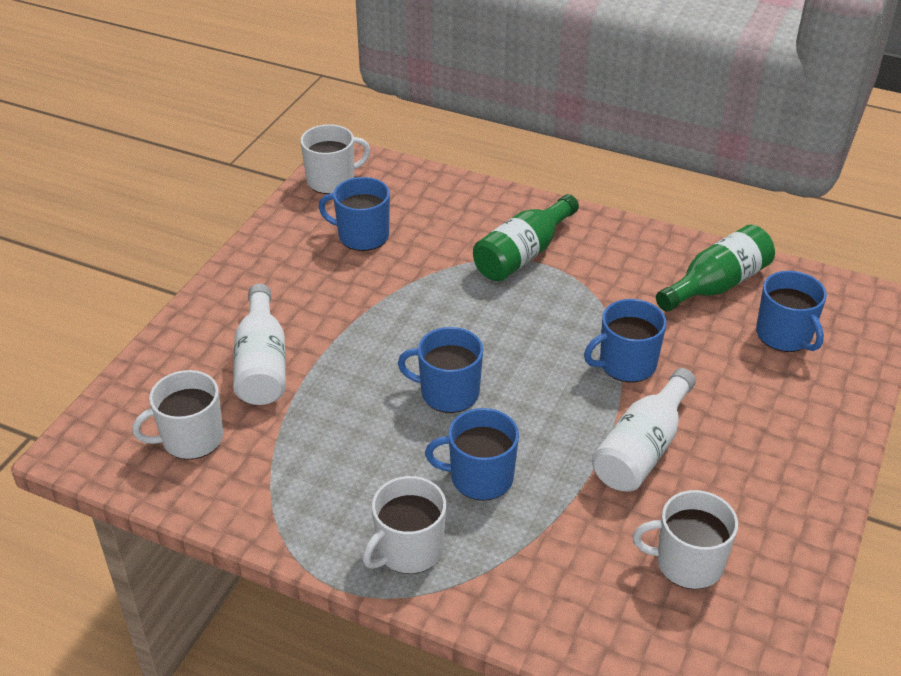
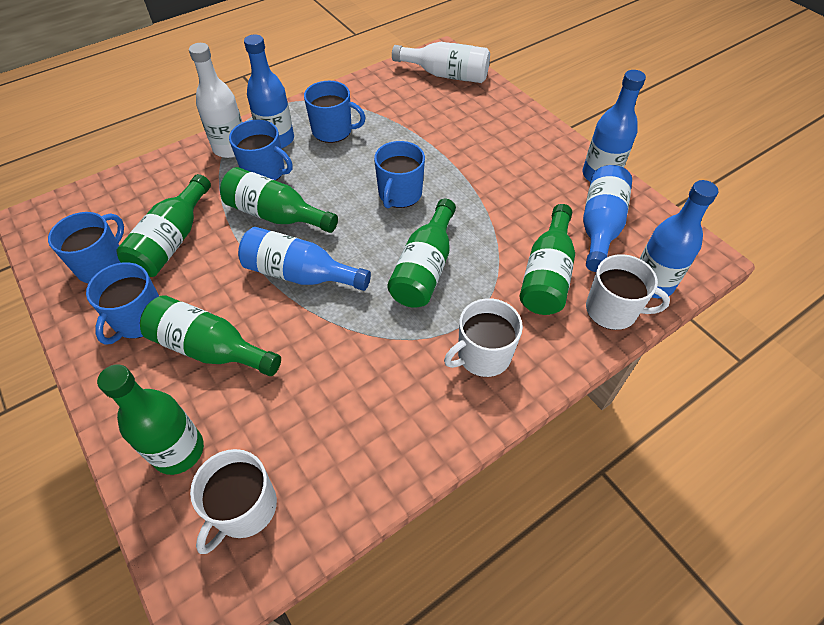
blue bottle: none = 0 -> [238,227,371,291] [244,34,294,149] [583,70,646,182] [583,165,632,272] [640,180,718,298] = 5
green bottle: [473,194,579,281] [656,224,775,312] = 2 -> [97,364,204,475] [116,174,211,277] [140,295,281,376] [220,167,338,233] [387,199,456,308] [520,204,575,315] = 6
white mug: [132,370,223,460] [301,124,370,194] [362,476,446,574] [632,490,738,589] = 4 -> [190,449,277,554] [444,298,523,377] [586,254,670,330] = 3

